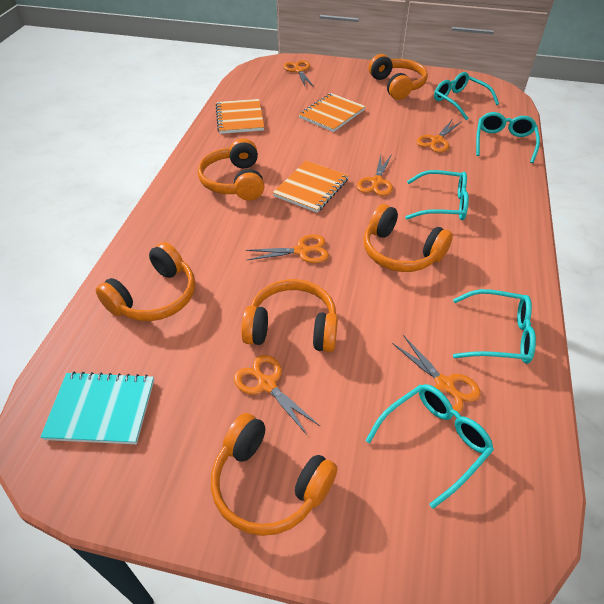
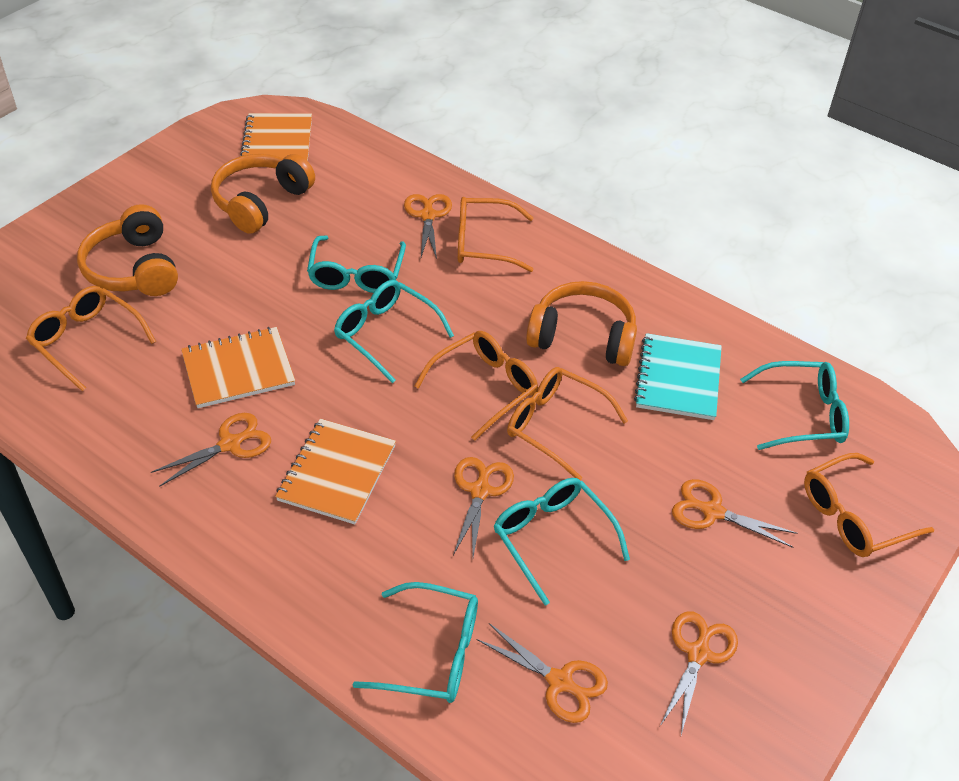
orange glasses: none = 0 -> [26,286,156,391] [414,331,538,441] [458,197,534,272] [507,367,628,480] [804,453,934,557] = 5
orange headphones: [96,242,195,321] [198,138,264,200] [211,413,337,536] [241,279,338,352] [363,204,453,272] [369,54,428,100] = 6 -> [77,204,178,296] [211,154,315,234] [526,281,637,366] = 3

